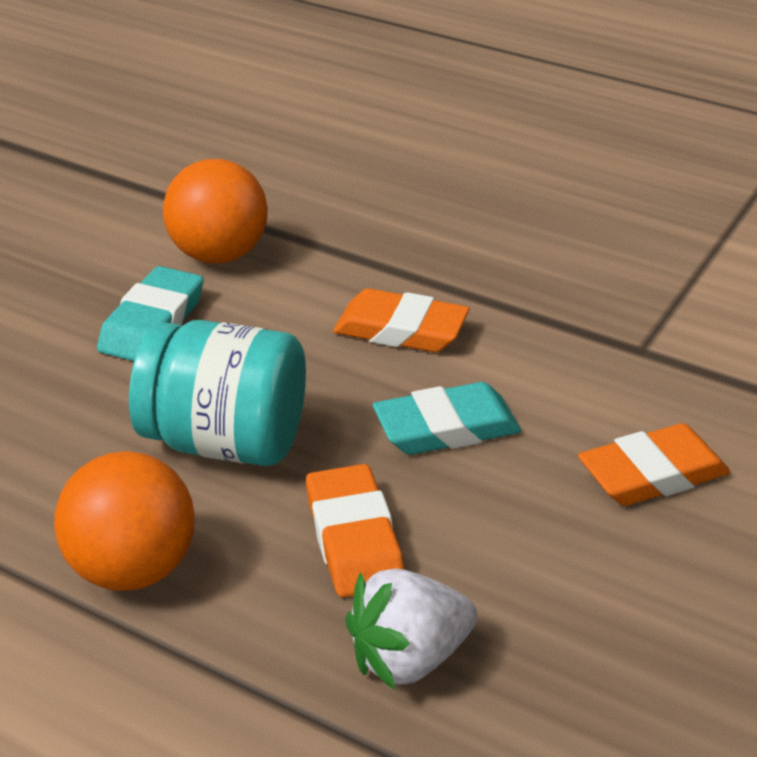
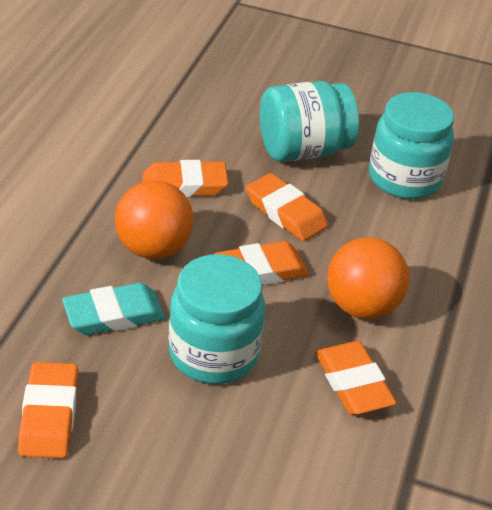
orange eraser: [306,464,404,598] [333,289,470,352] [578,423,730,506] = 3 -> [18,362,78,459] [142,160,229,197] [214,241,309,285] [246,173,328,241] [315,341,397,415] = 5
turquoise eraser: [97,266,203,361] [373,382,521,455] = 2 -> [62,283,165,335] = 1
turquoise jar: [129,320,306,466] = 1 -> [168,254,265,384] [260,81,359,162] [369,92,454,199] = 3
white strawberry: [345,569,477,690] = 1 -> none = 0

